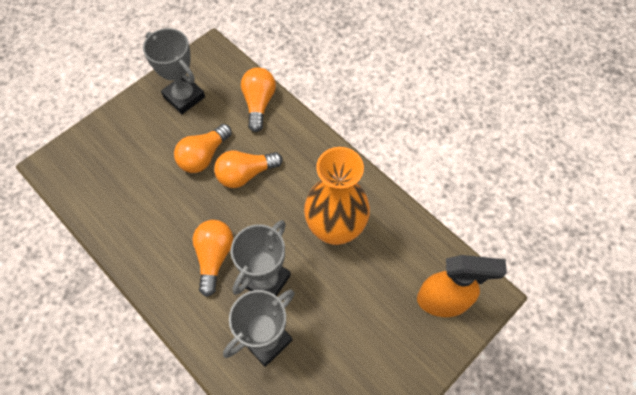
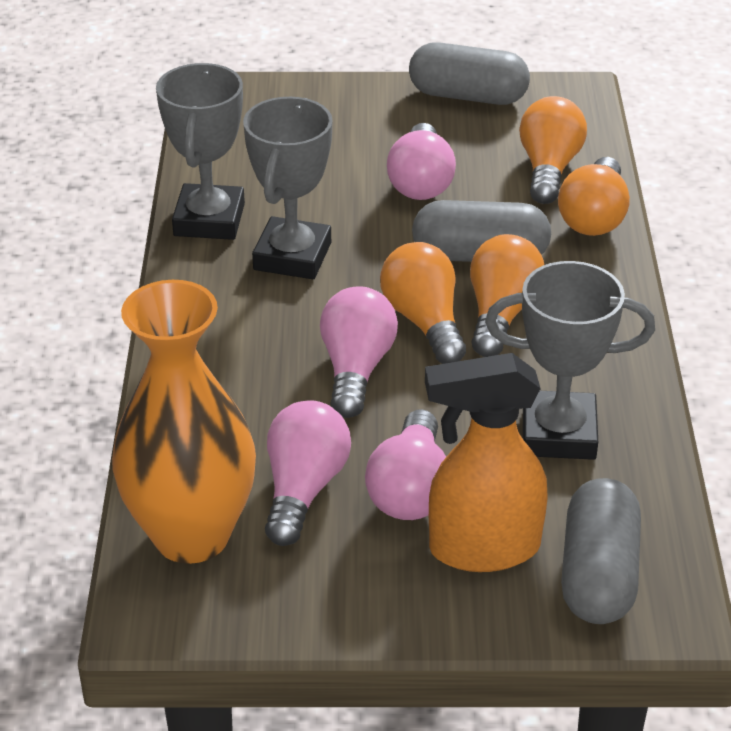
grey capsule: none = 0 -> [409,42,530,105] [412,200,551,262] [561,478,641,624] = 3
pink light bulb: none = 0 -> [265,400,351,546] [320,286,398,418] [365,409,446,520] [387,123,456,200] = 4

